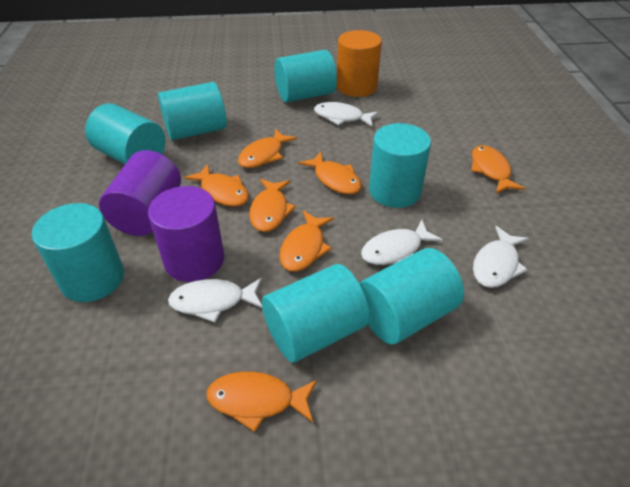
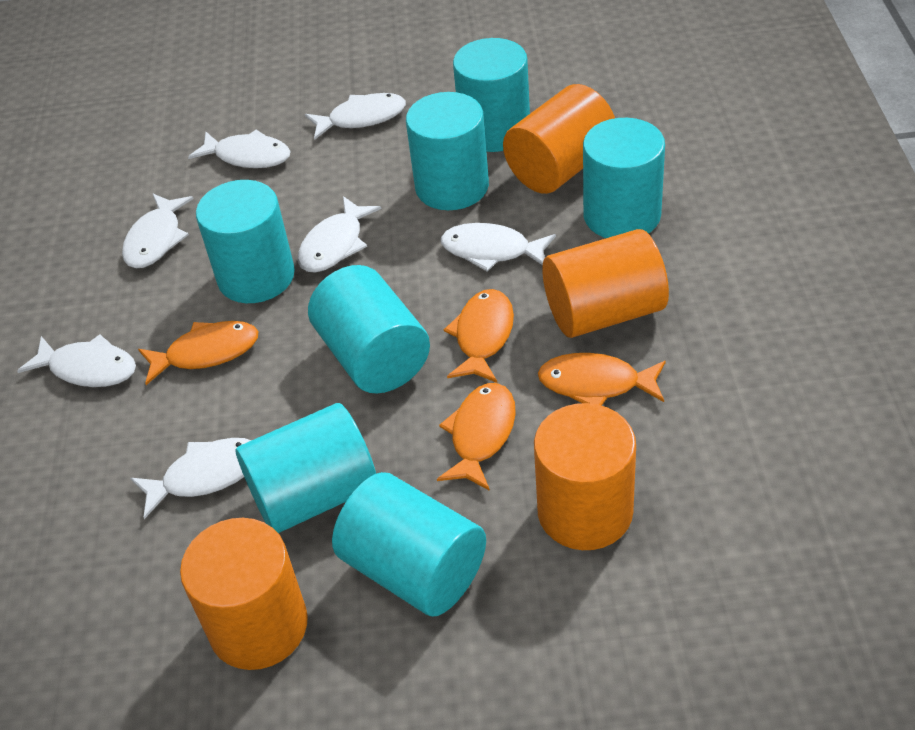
orange cylinder: [337,30,382,97] = 1 -> [180,518,308,670] [503,84,615,194] [534,403,636,550] [542,229,669,338] = 4
orange fish: [184,164,249,207] [207,372,317,432] [238,129,297,168] [249,179,296,232] [279,211,334,272] [298,152,362,194] [471,145,525,194] = 7 -> [138,321,258,385] [437,383,516,491] [444,289,514,383] [538,353,666,406] = 4
purple cylinder: [99,150,181,236] [148,186,224,282] = 2 -> none = 0
white fish: [168,278,262,323] [314,102,379,127] [361,220,443,265] [473,226,529,288] = 4 -> [17,334,136,387] [122,194,194,269] [130,438,251,519] [188,130,291,168] [298,196,381,273] [305,93,406,140] [441,223,556,272] = 7

